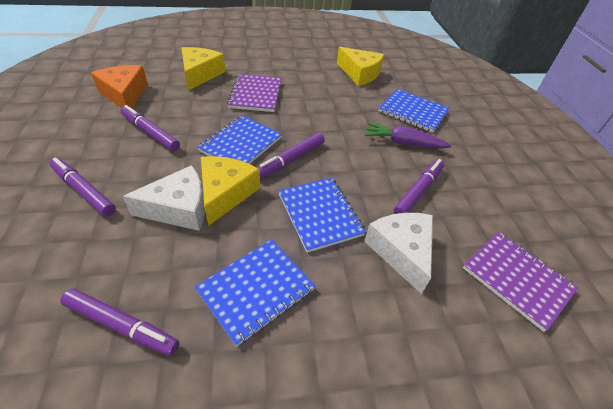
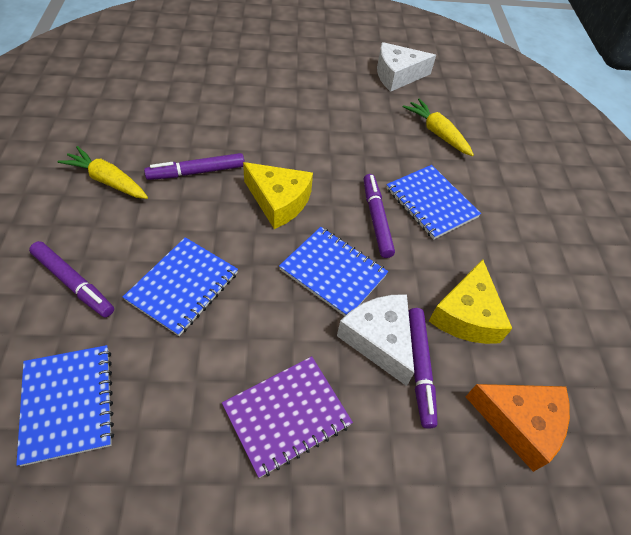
purple carrot: [365,122,451,149] = 1 -> none = 0
purple marker: [49,158,116,217] [60,289,179,356] [120,105,180,151] [258,133,325,179] [394,159,445,214] = 5 -> [29,241,114,317] [144,153,245,180] [364,174,395,258] [408,308,438,429] = 4
purple notebook: [227,74,281,112] [463,232,579,332] = 2 -> [222,356,353,478] = 1
yellow carrot: none = 0 -> [57,146,148,199] [403,98,474,156] = 2
yellow cheese: [182,47,226,90] [201,156,260,226] [337,47,384,86] = 3 -> [243,162,313,229] [429,260,512,344] = 2

